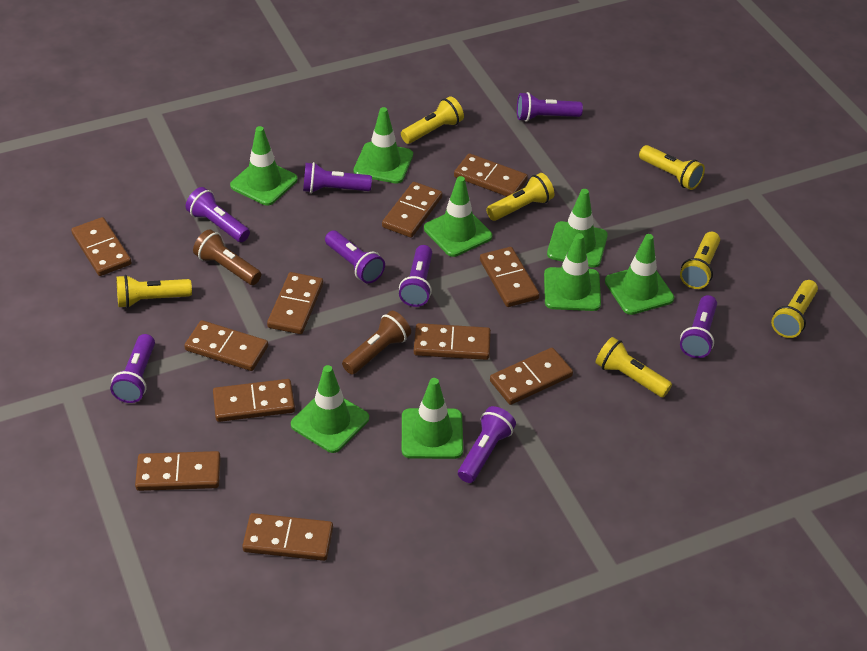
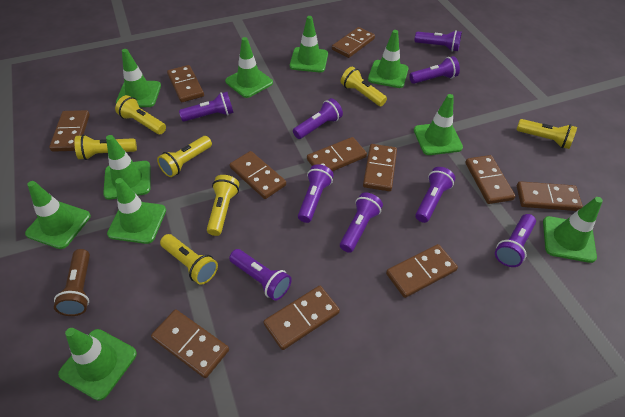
brown flashlight: [193,229,261,285] [342,311,411,375] = 2 -> [54,249,90,316] = 1
green traffic cone: [230,126,298,206] [291,365,369,453] [353,107,413,184] [402,378,463,459] [424,176,492,257] [544,233,601,311] [547,189,608,268] [605,234,674,315] = 8 -> [25,181,91,249] [58,328,137,401] [103,135,150,199] [107,178,166,244] [116,49,161,107] [225,37,273,98] [290,16,328,73] [368,30,408,88] [414,94,463,155] [543,197,603,263] = 10
purple flashlight: [110,334,155,403] [185,187,250,242] [303,162,372,193] [325,231,385,284] [399,245,432,307] [458,406,516,483] [517,92,583,122] [680,295,717,358] = 8 -> [179,92,234,122] [229,249,292,301] [293,98,343,139] [298,164,334,223] [340,193,383,253] [409,56,460,84] [414,30,462,52] [415,167,455,223] [495,214,536,267] = 9

